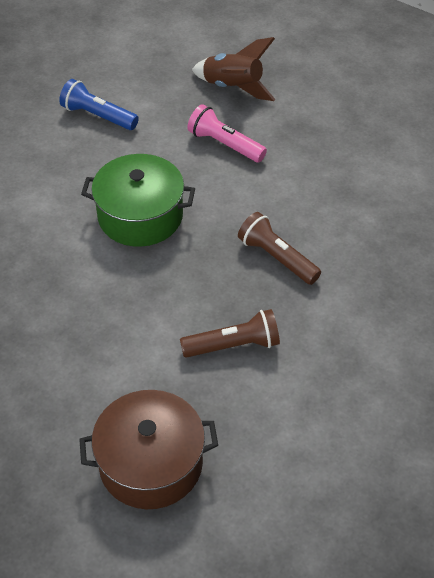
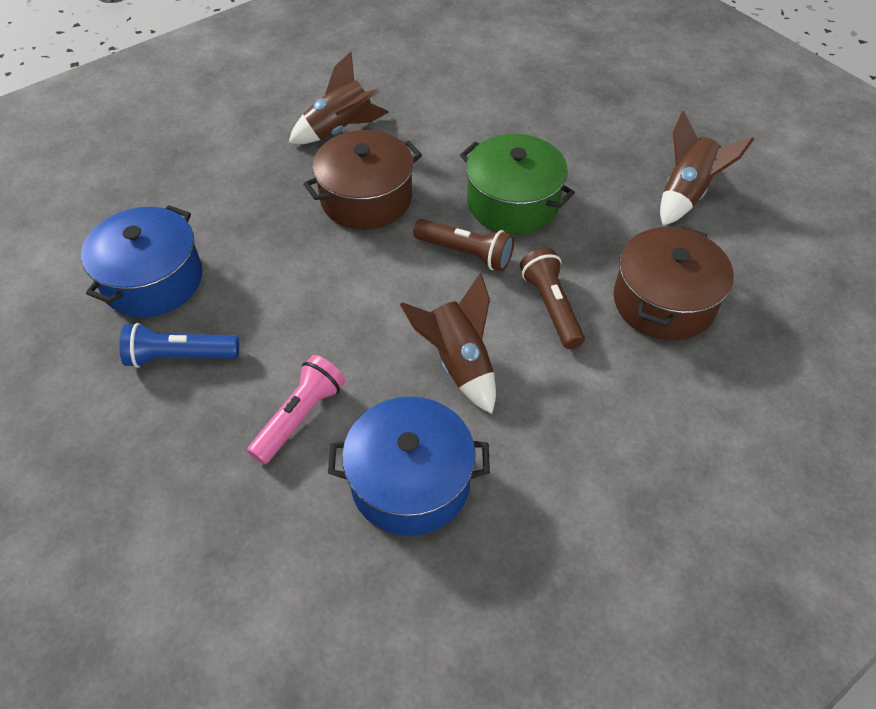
blue pot: none = 0 -> [81,205,203,317] [328,397,490,536] = 2
brown pot: [79,390,218,509] = 1 -> [303,130,422,230] [614,226,734,341] = 2
brown rocket: [192,37,276,101] = 1 -> [289,52,389,144] [400,273,496,414] [660,111,754,226] = 3

